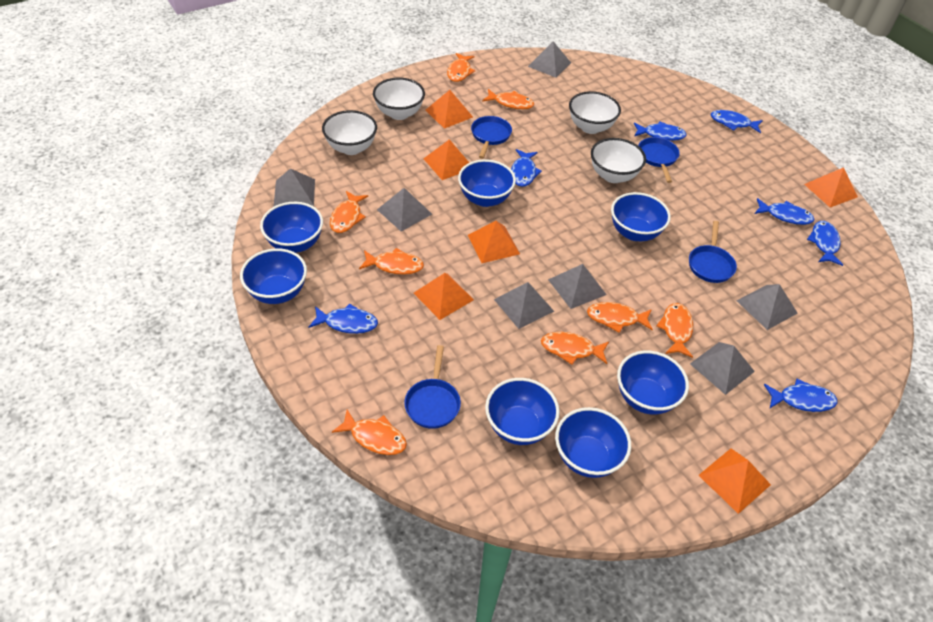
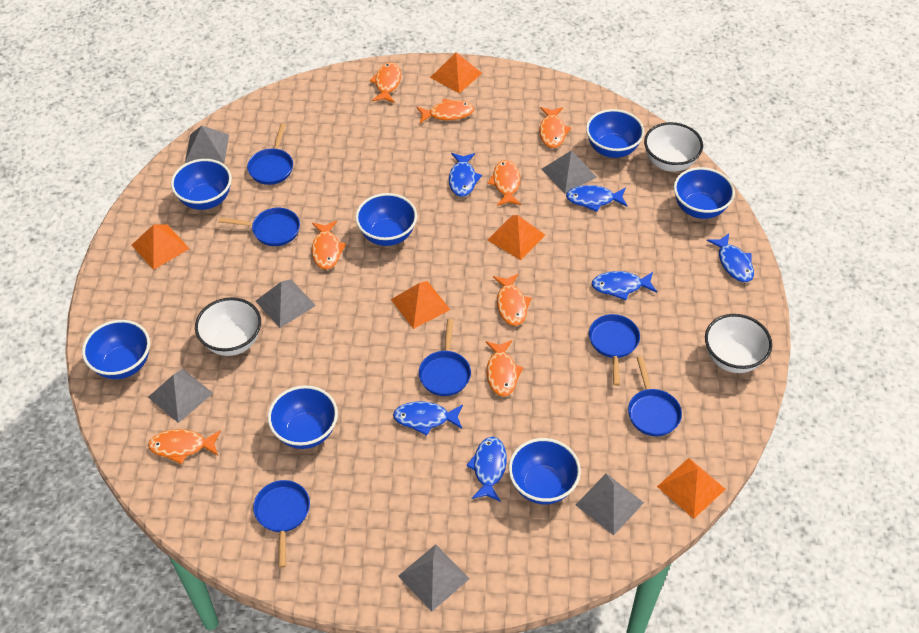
blue fish: [309,303,378,334] [511,149,542,187] [634,122,687,141] [711,110,763,133] [755,198,815,225] [764,379,837,412] [807,221,843,266] = 7 -> [393,401,463,436] [449,153,482,197] [466,437,507,502] [566,185,627,212] [592,271,657,300] [707,233,754,282] = 6
blue pan: [404,345,461,429] [471,116,512,159] [638,137,680,183] [689,221,737,283] = 4 -> [218,208,300,246] [247,123,293,185] [253,480,310,568] [419,319,471,396] [589,314,640,386] [628,356,682,436] = 6
grey pyramid: [274,168,315,206] [377,188,432,232] [494,282,554,329] [528,41,571,78] [548,264,607,309] [690,342,755,395] [737,284,798,330] = 7 -> [148,368,213,423] [185,126,229,163] [256,279,316,328] [398,544,470,611] [541,150,597,193] [576,474,644,535] = 6
orange pyramid: [414,273,474,320] [423,139,469,180] [425,90,473,129] [468,221,520,263] [698,448,771,514] [804,167,858,207] = 6 -> [132,224,190,270] [391,281,450,329] [430,52,482,93] [488,215,545,260] [657,458,726,519] = 5
white bowl: [322,110,377,155] [373,78,425,120] [569,91,621,134] [591,138,646,183] = 4 -> [195,297,261,356] [644,122,703,172] [705,314,772,373] = 3

